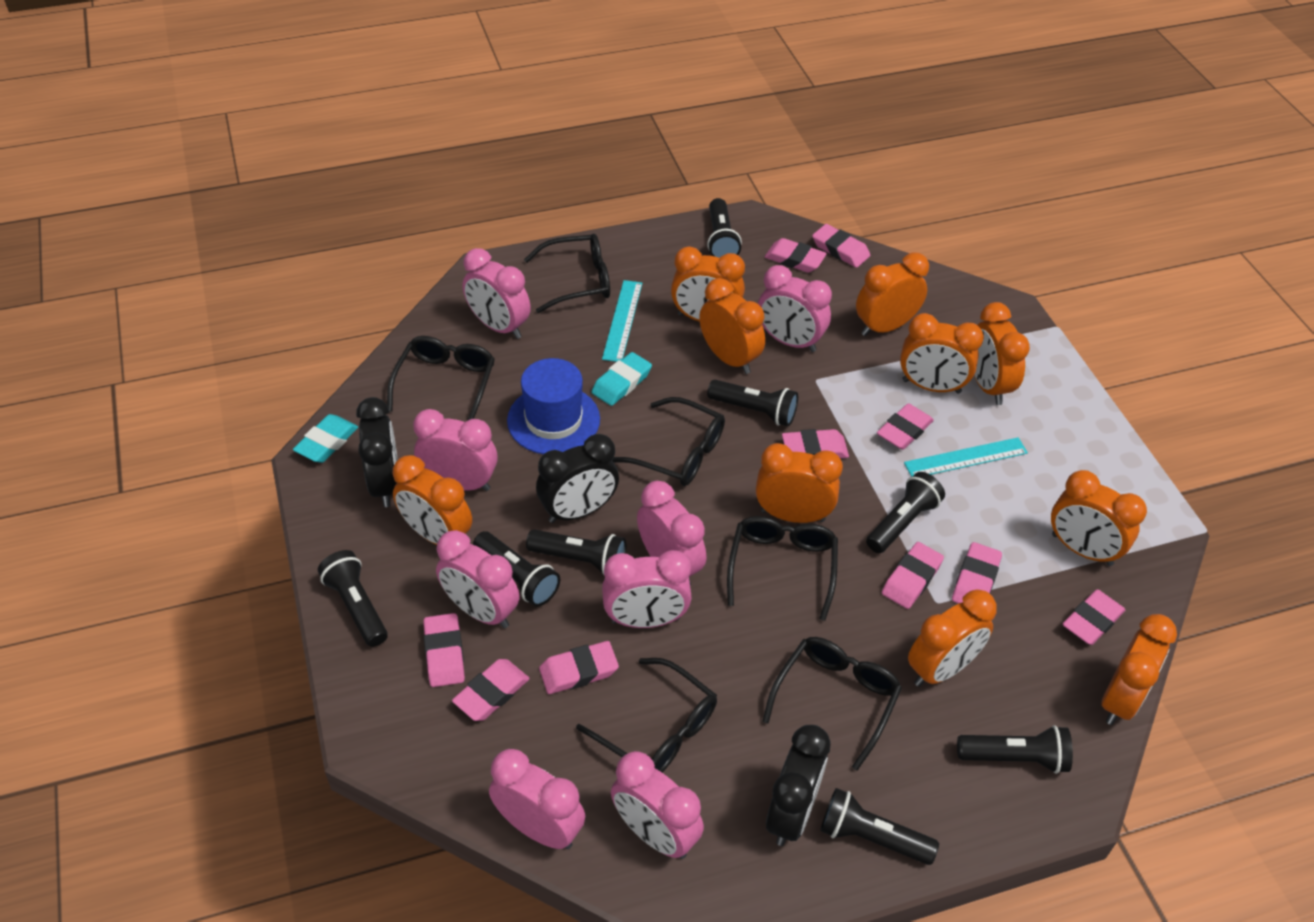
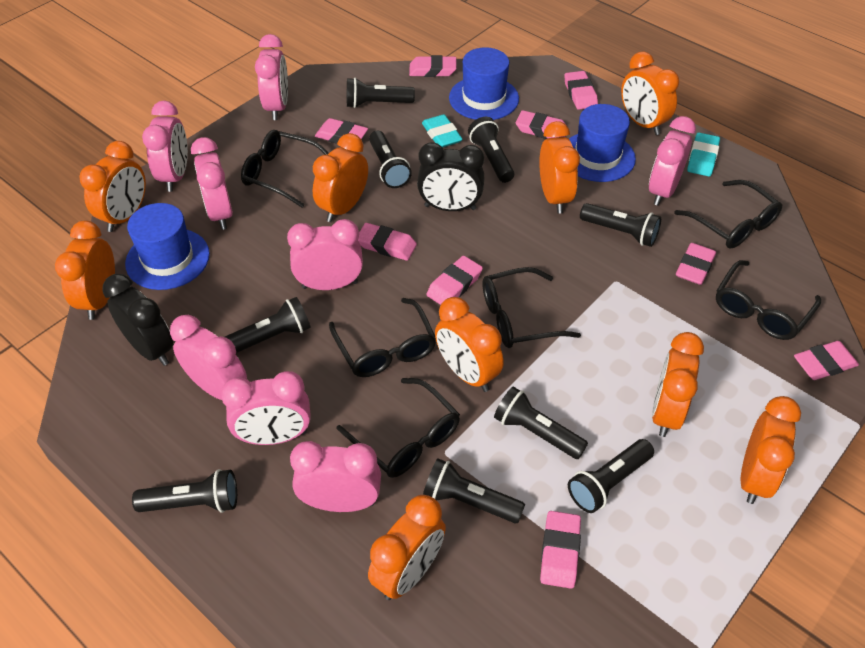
black clock: [356,397,398,507] [536,434,619,523] [766,725,830,846] = 3 -> [102,274,173,366] [417,142,484,211] = 2
black flashlight: [318,550,388,647] [473,531,560,607] [526,529,626,575] [707,198,742,258] [707,380,798,426] [820,788,939,865] [866,472,945,553] [957,725,1073,774] = 8 -> [132,469,237,513] [225,297,311,353] [347,78,415,108] [369,131,412,188] [423,458,525,523] [468,117,514,183] [494,386,588,459] [568,439,654,513] [580,203,661,247] = 9
blue hat: [507,358,600,454] = 1 -> [125,203,210,290] [449,47,519,120] [569,104,636,182] = 3
orange clock: [392,455,472,545] [671,246,745,322] [699,278,765,374] [756,443,843,523] [856,252,929,336] [900,313,984,394] [908,589,997,687] [974,302,1030,405] [1051,470,1147,566] [1101,614,1177,725] = 10 -> [55,221,115,320] [80,141,146,232] [313,133,368,222] [368,495,446,600] [435,297,504,392] [539,121,580,214] [621,51,679,135] [652,332,704,437] [741,396,801,504] = 9
pink eraser: [423,613,465,687] [452,659,529,721] [539,641,619,694] [765,238,827,273] [782,429,849,458] [812,224,870,268] [877,403,934,450] [882,542,944,609] [952,542,1002,604] [1063,589,1125,645] = 10 -> [315,118,368,144] [358,223,417,261] [409,55,457,77] [427,256,483,305] [516,110,565,139] [540,511,581,589] [564,71,598,110] [676,243,716,285] [794,341,859,380] = 9
turquoise ruler: [602,280,642,362] [904,437,1028,477] = 2 -> none = 0

